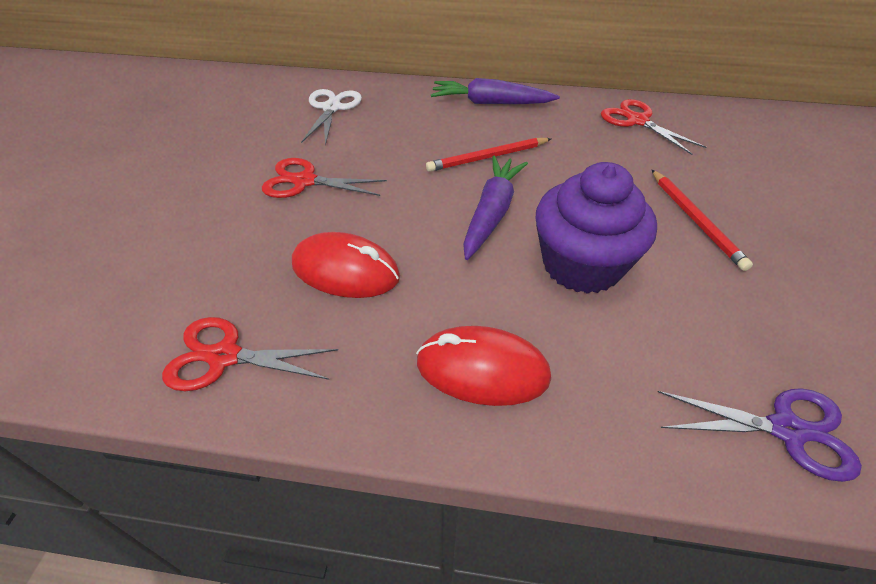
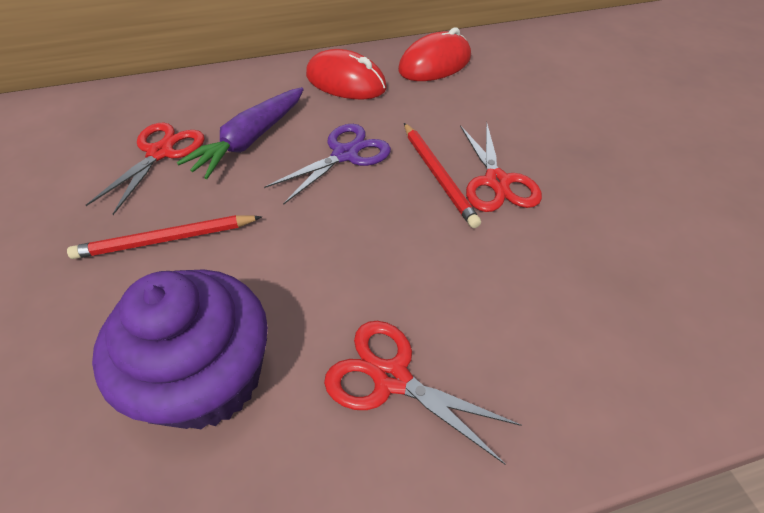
purple carrot: [431,78,560,104] [463,156,528,260] = 2 -> [177,87,304,179] = 1
white scissors: [301,89,362,146] = 1 -> none = 0

